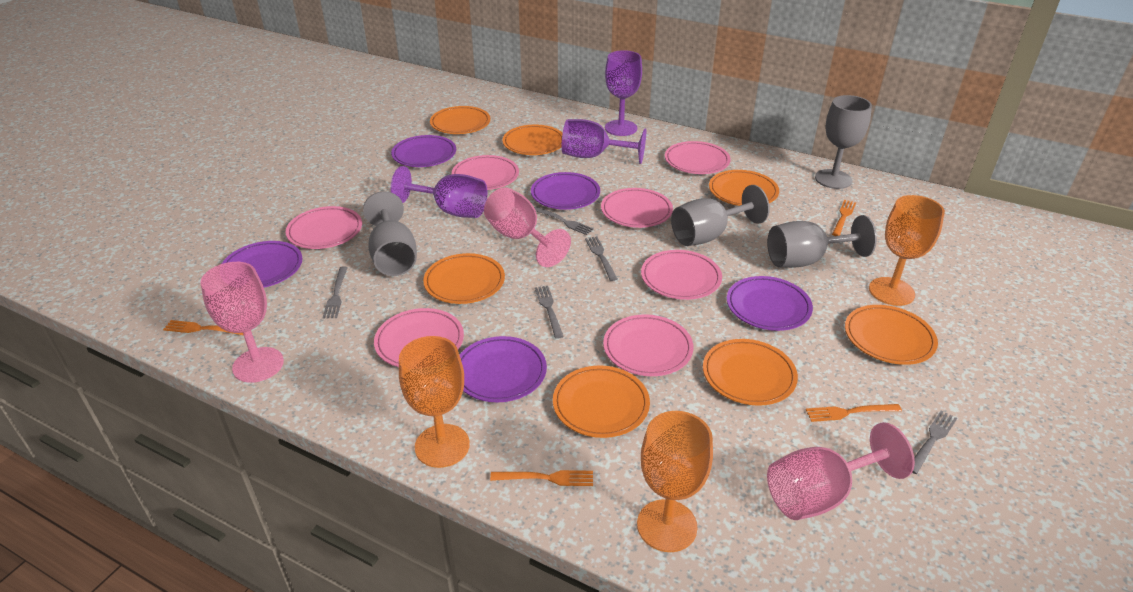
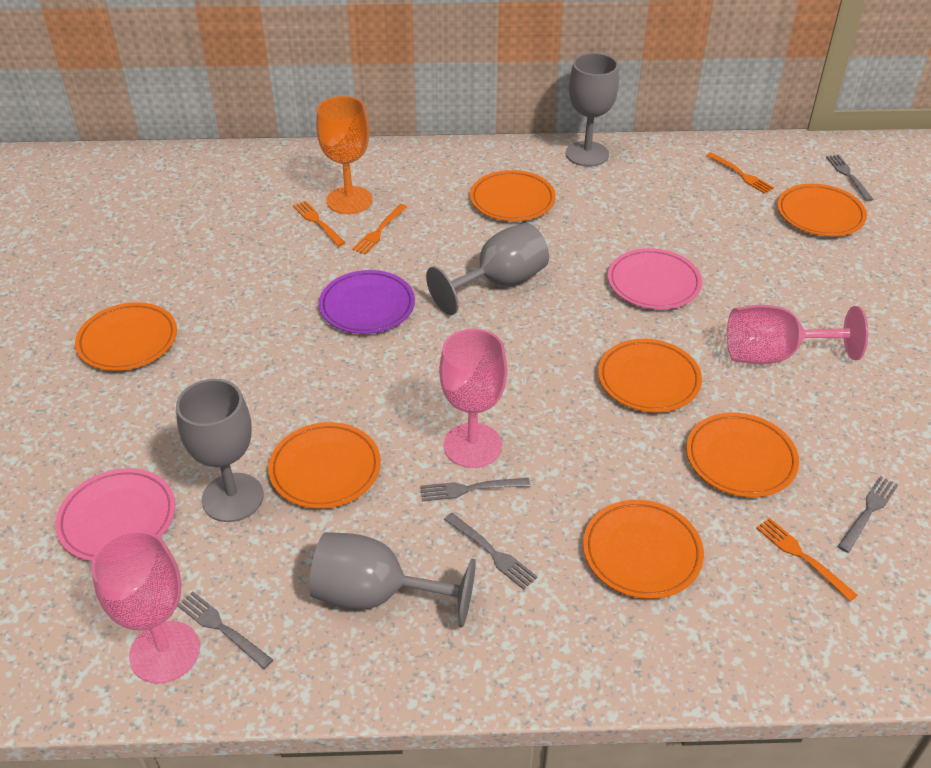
orange goblet: [399,336,470,468] [637,411,713,552] [869,195,945,306] = 3 -> [316,96,372,214] = 1
pink plate: [286,206,362,249] [374,308,464,367] [452,155,519,190] [601,188,673,228] [603,314,694,376] [641,250,722,300] [665,141,731,174] = 7 -> [55,468,175,561] [608,248,702,309] = 2
purple goblet: [391,166,487,218] [562,119,646,164] [605,50,642,136] = 3 -> none = 0
purple plate: [222,241,303,288] [391,135,456,167] [460,336,547,402] [531,172,600,210] [727,276,813,331] = 5 -> [319,270,415,334] = 1

